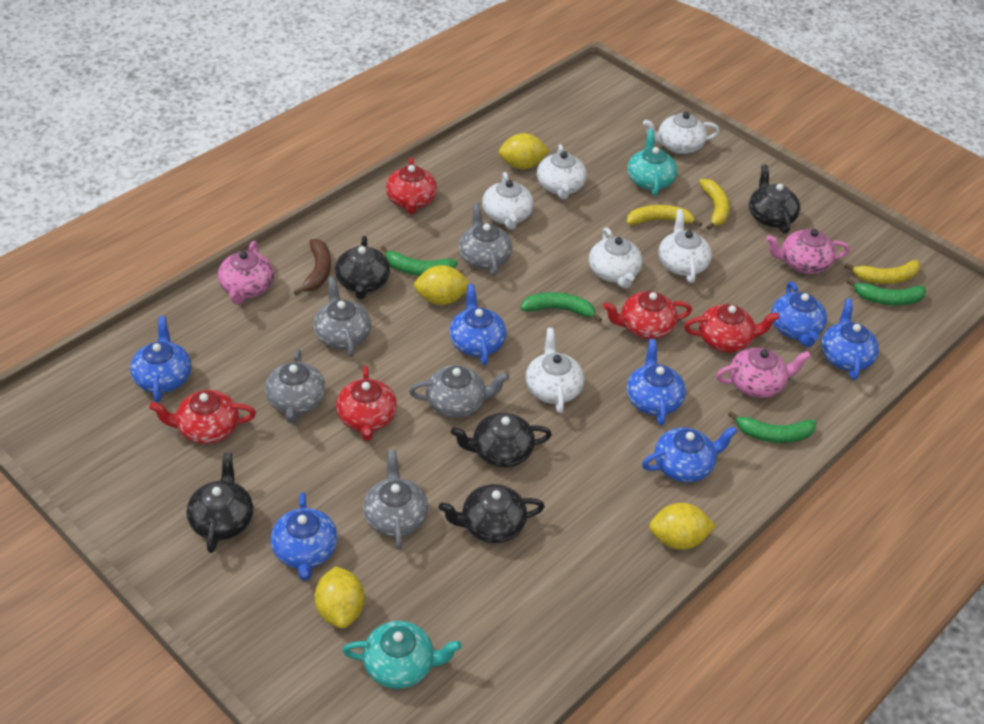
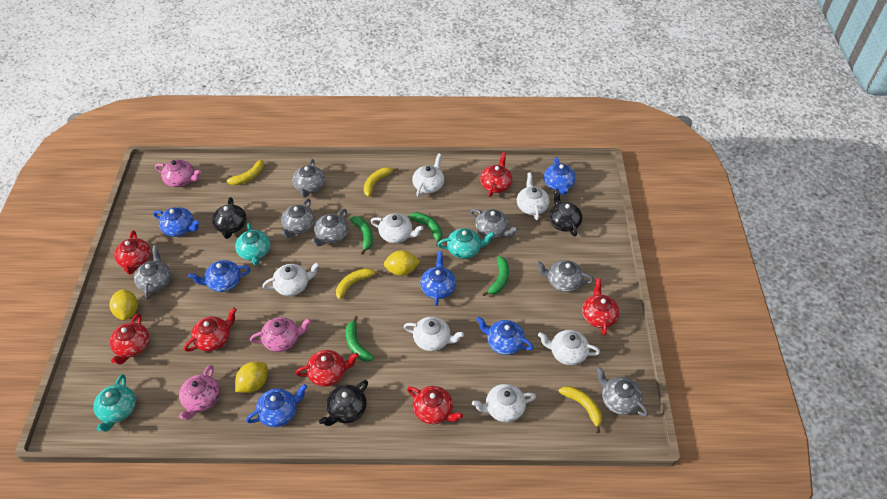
black teapot: [186,452,253,553] [335,236,390,299] [439,484,545,543] [451,413,552,467] [749,165,800,234] = 5 -> [212,197,246,239] [319,380,368,426] [549,189,582,236] = 3
blue teapot: [130,316,191,403] [270,492,338,581] [449,284,507,365] [627,339,686,426] [642,426,738,482] [771,281,827,347] [821,299,879,380] = 7 -> [153,207,200,237] [188,260,250,292] [246,384,307,427] [420,251,456,306] [476,316,534,355] [544,157,576,195] = 6
brown banana: [294,239,331,295] = 1 -> none = 0
grey teapot: [265,349,326,423] [313,277,371,357] [363,450,428,550] [409,365,509,418] [459,203,512,276] = 5 -> [134,245,171,300] [281,199,315,238] [292,159,325,197] [311,209,348,246] [470,209,518,239] [536,260,594,292] [596,366,648,417] = 7
red teapot: [149,390,256,444] [336,366,397,441] [386,157,437,214] [603,291,692,339] [684,304,780,353] = 5 -> [110,313,149,364] [114,230,151,274] [184,307,237,352] [295,350,359,387] [407,386,463,424] [480,152,512,197] [582,278,619,336] = 7
turquoise teapot: [343,621,462,689] [628,129,677,196] = 2 -> [94,374,136,431] [235,223,270,265] [437,228,495,259] = 3
white teapot: [482,172,534,230] [526,328,584,414] [537,144,587,199] [589,227,642,289] [643,112,720,154] [658,209,712,283] = 6 -> [262,262,320,296] [371,213,423,243] [403,317,464,351] [412,153,444,197] [472,384,536,422] [517,172,550,220] [538,330,600,365] = 7
yellow banana: [626,205,702,227] [699,179,730,230] [844,260,920,284] = 3 -> [221,160,264,185] [336,268,381,300] [364,167,398,197] [559,386,602,433] = 4
yellow lemon: [315,566,365,629] [414,265,471,305] [499,133,550,169] [649,503,716,550] = 4 -> [109,289,138,320] [235,362,267,393] [384,250,420,276] = 3

